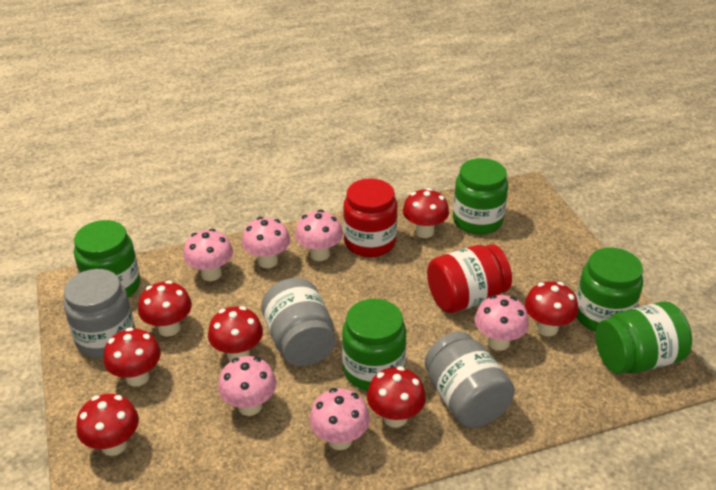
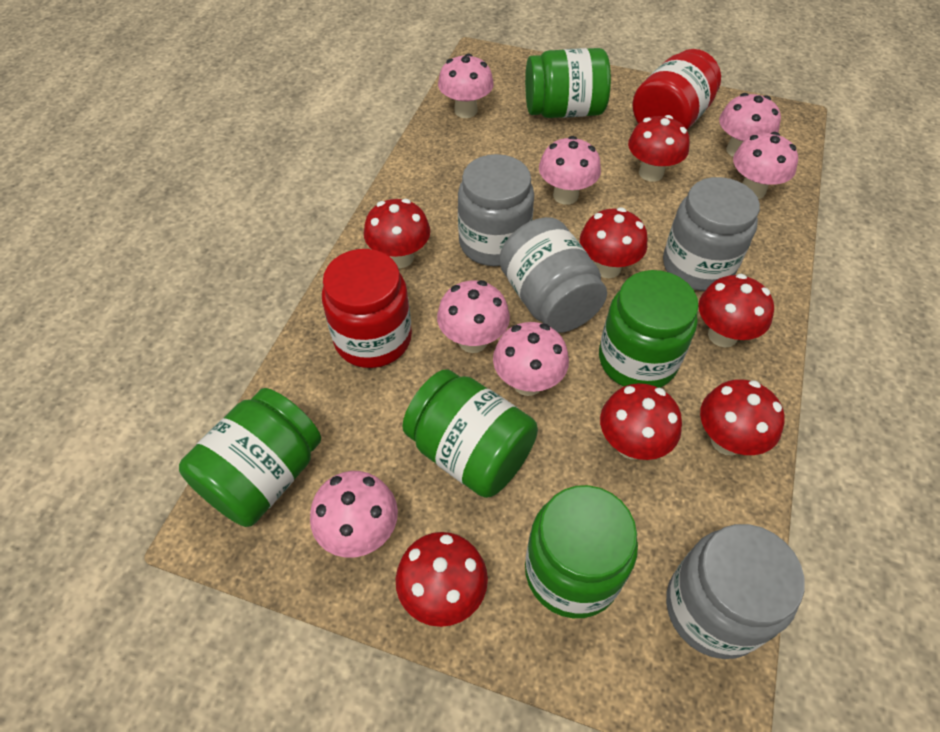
grey jar: [64,269,135,358] [261,278,336,367] [425,332,515,428] = 3 -> [458,154,534,266] [499,217,607,333] [663,177,760,291] [666,524,805,659] = 4
pink mushroom: [183,229,233,281] [218,356,277,416] [242,217,290,268] [295,210,343,261] [309,388,370,450] [475,295,529,351] = 6 -> [310,471,398,557] [437,280,510,353] [438,53,494,118] [493,322,569,396] [539,136,601,205] [719,93,781,157] [733,132,798,199] = 7

